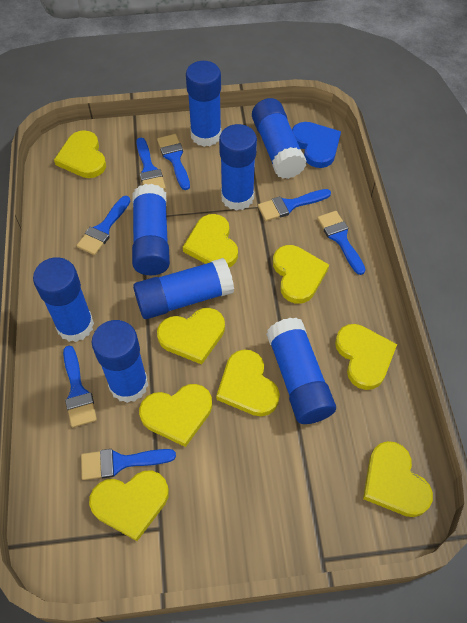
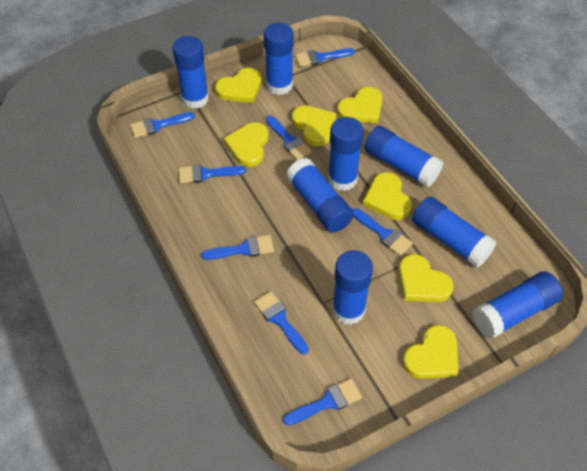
blue brush: [63,345,97,427] [77,195,130,255] [81,449,176,480] [136,138,166,190] [157,134,190,190] [258,189,331,221] [317,211,366,275] = 7 -> [130,112,195,138] [179,165,246,183] [201,235,274,260] [254,291,309,354] [266,116,312,160] [283,378,362,425] [295,48,355,67] [353,208,413,256] = 8
blue heart: [292,122,341,168] = 1 -> none = 0
yellow heart: [54,130,106,178] [89,471,169,541] [139,384,212,447] [157,308,225,364] [183,214,238,267] [216,349,280,416] [273,245,329,304] [335,324,397,390] [363,441,433,517] = 9 -> [215,68,262,103] [224,122,269,167] [292,105,336,147] [337,87,383,123] [363,172,412,220] [399,254,454,302] [403,325,459,379] = 7

